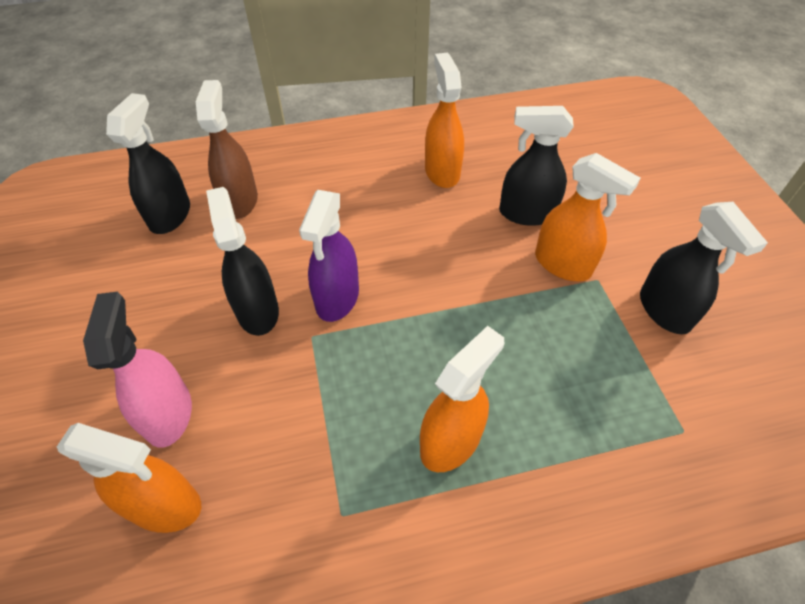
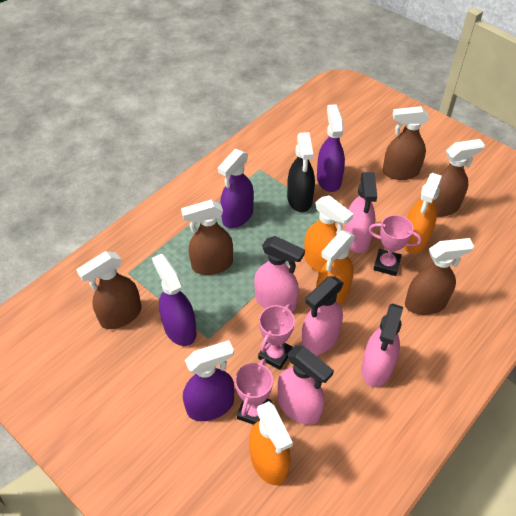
black spray bottle: [106,93,190,234] [206,187,279,336] [499,106,574,226] [640,202,768,334] = 4 -> [287,132,315,212] = 1
brown spray bottle: [196,80,258,219] = 1 -> [76,251,141,329] [181,200,233,275] [383,106,429,180] [405,238,474,315] [434,139,485,217] = 5
pink spray bottle: [83,292,192,448] = 1 -> [254,236,305,312] [277,345,334,425] [301,276,344,355] [345,172,377,253] [361,303,403,387] = 5
pink trophy: none = 0 -> [235,359,273,425] [258,304,295,370] [369,215,422,276] = 3
purple spray bottle: [299,190,359,322] = 1 -> [152,254,197,346] [183,340,234,421] [218,149,254,228] [317,104,345,192] = 4

